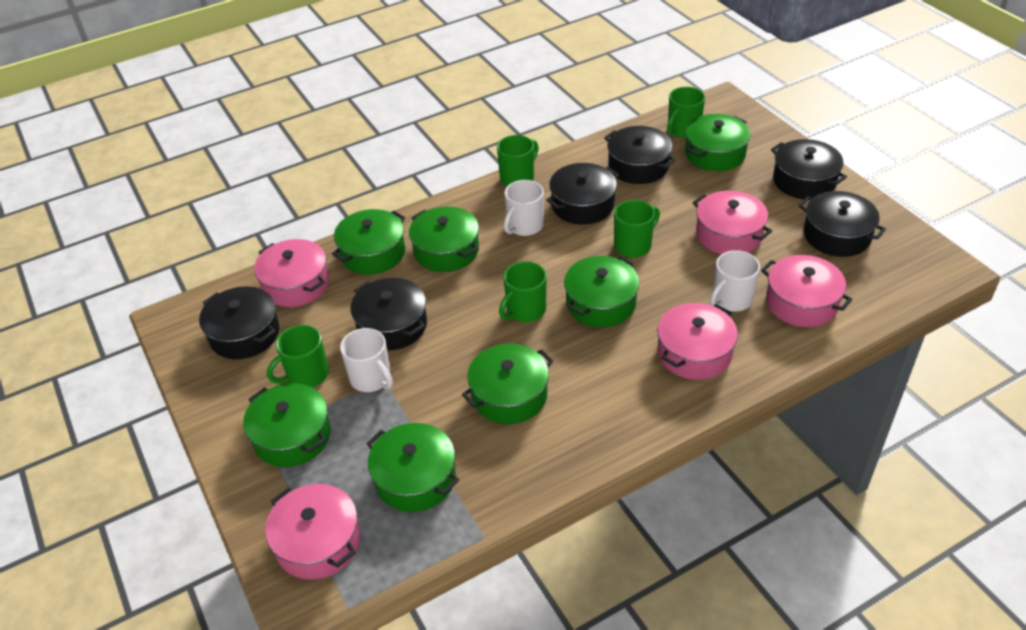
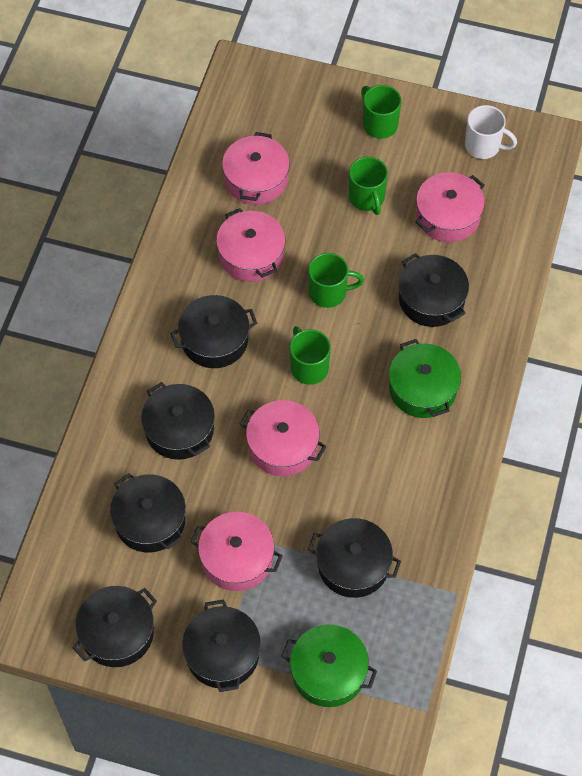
black pot: [199,286,279,359] [350,278,427,351] [546,163,619,225] [604,126,676,184] [771,139,847,199] [799,191,886,257] = 6 -> [72,586,157,667] [110,473,186,553] [141,382,215,460] [170,295,257,368] [182,600,261,692] [308,518,401,598] [399,253,469,327] = 7
green mug: [267,325,329,387] [497,135,539,186] [499,261,546,322] [614,200,660,258] [667,87,705,138] = 5 -> [290,326,331,385] [308,253,364,308] [349,157,388,215] [361,85,401,139] = 4
green pot: [243,383,331,467] [332,209,406,275] [367,423,459,512] [409,207,479,272] [462,344,554,424] [564,256,639,327] [685,114,751,171] = 7 -> [281,625,377,707] [389,339,461,418] = 2
white mug: [340,328,393,392] [504,180,544,236] [710,250,760,312] = 3 -> [465,105,517,159] = 1

